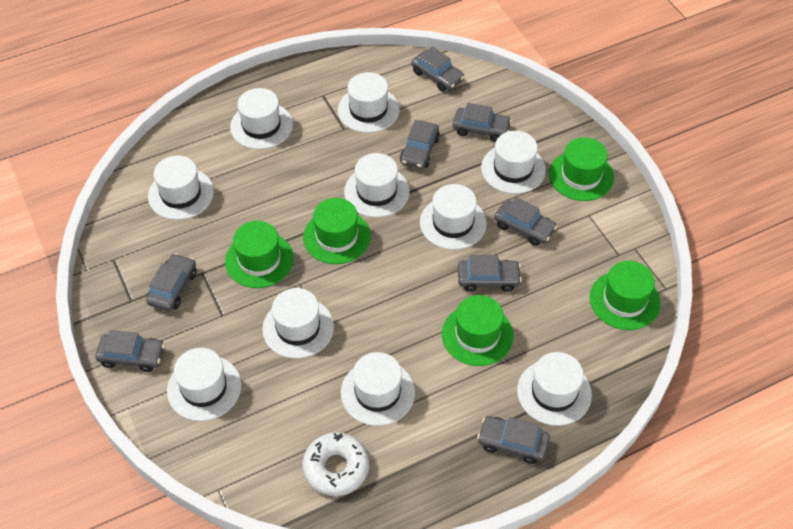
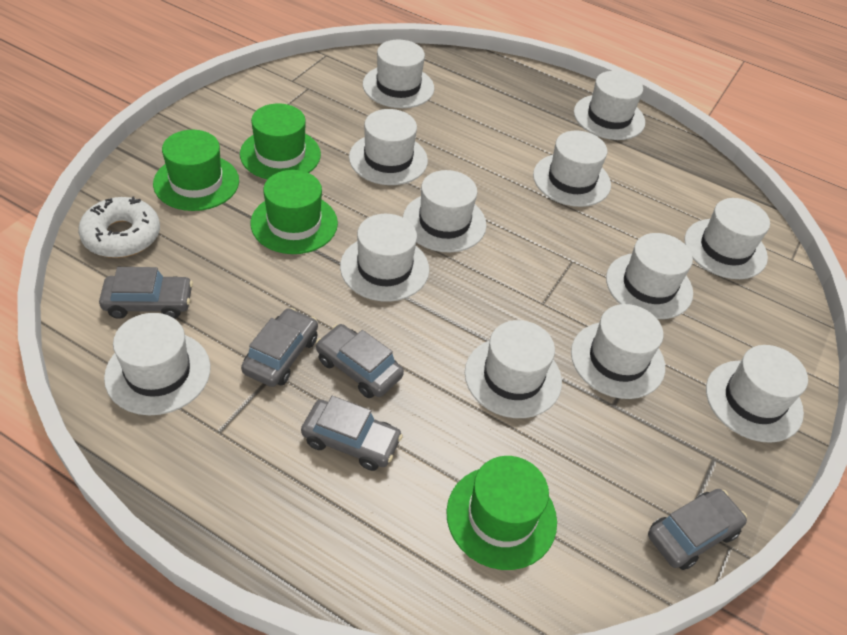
green hat: [225,221,294,288] [303,198,371,264] [442,295,514,366] [549,137,614,201] [590,261,661,330] = 5 -> [153,130,239,211] [240,103,321,179] [250,170,338,254] [446,456,557,570] = 4
grey car: [95,330,165,372] [146,253,197,311] [400,120,440,169] [411,47,464,92] [453,103,512,142] [458,255,522,292] [477,416,550,464] [494,197,557,246] = 8 -> [99,267,193,319] [241,308,318,387] [301,396,403,471] [316,324,404,398] [648,489,747,570] = 5
white hat: [148,156,214,220] [167,348,241,421] [230,88,293,149] [262,288,334,359] [338,72,400,133] [341,352,415,426] [344,153,410,218] [420,184,487,250] [481,131,546,194] [517,352,592,426] = 10 -> [104,313,211,415] [340,214,429,302] [349,109,428,185] [363,40,434,108] [403,170,487,253] [465,320,562,418] [533,130,611,207] [571,304,665,399] [574,71,645,140] [606,233,693,319] [685,198,770,279] [706,345,808,443] = 12

